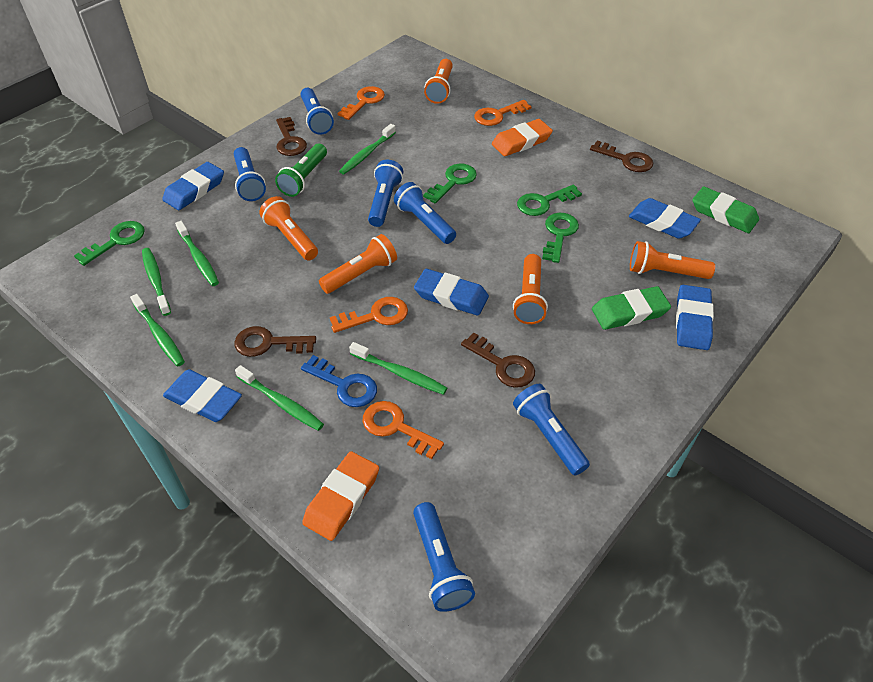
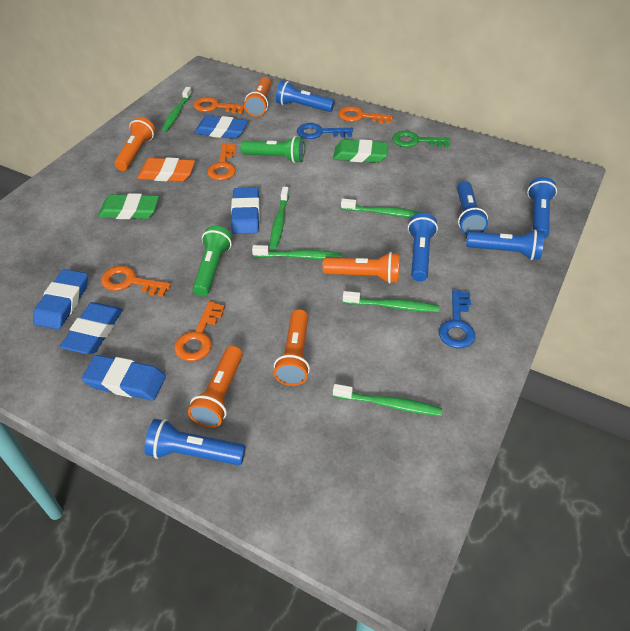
blue key: [301,355,377,407] = 1 -> [297,123,353,139] [439,290,475,348] = 2
brown key: [234,326,316,357] [276,117,307,156] [461,332,535,388] [590,141,653,172] = 4 -> none = 0
green flashlight: [275,144,327,197] = 1 -> [192,226,232,296] [240,136,305,163] = 2
green key: [74,221,145,266] [423,163,477,203] [517,184,582,216] [542,213,579,263] = 4 -> [392,131,450,148] = 1
orange eraser: [302,451,379,541] [492,119,553,156] = 2 -> [138,157,195,181] = 1
orange key: [330,297,408,333] [337,86,385,120] [363,401,444,459] [474,100,531,126] = 4 -> [101,266,171,297] [174,301,225,361] [193,97,245,114] [207,144,236,180] [338,106,393,124] = 5

